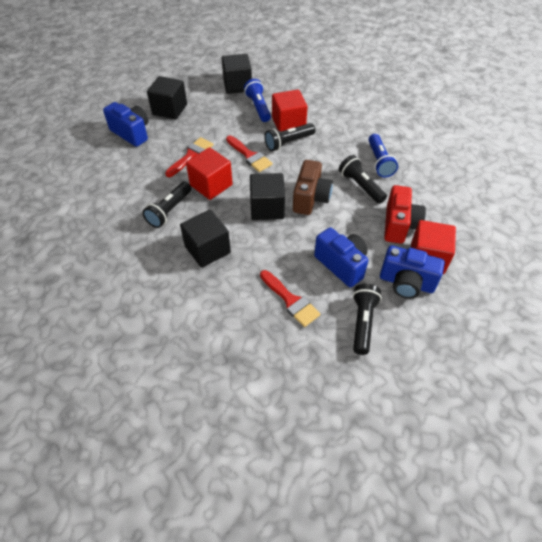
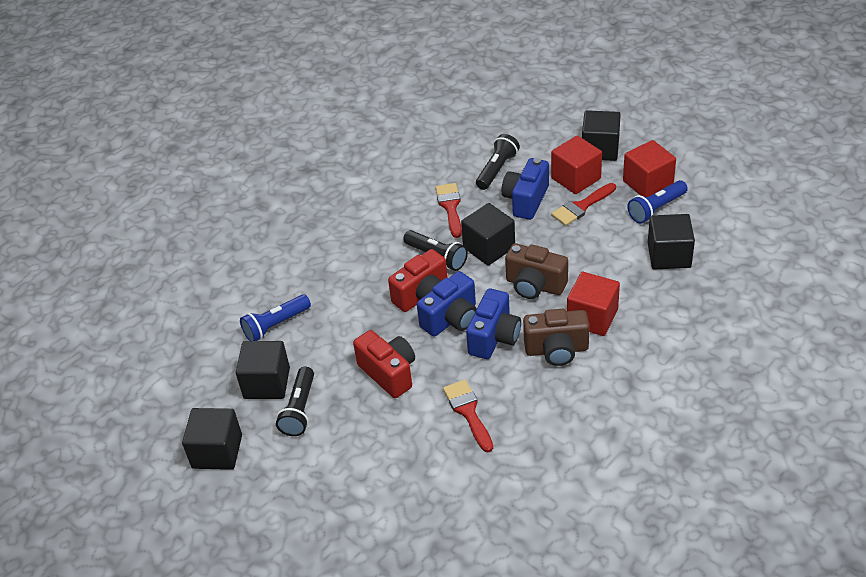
black cube: [147,76,187,120] [180,210,231,268] [222,54,252,94] [250,173,285,220] = 4 -> [182,408,242,470] [236,341,290,399] [461,203,515,266] [582,110,621,161] [648,214,695,269] = 5
black flashlight: [143,182,192,228] [264,123,315,151] [339,155,387,204] [353,284,382,355] = 4 -> [276,367,314,436] [403,230,468,271] [476,134,520,190] = 3
brown camera: [293,160,333,215] = 1 -> [505,243,568,299] [523,309,590,366] = 2
red camera: [384,185,426,244] = 1 -> [353,330,415,398] [388,249,448,312] = 2

